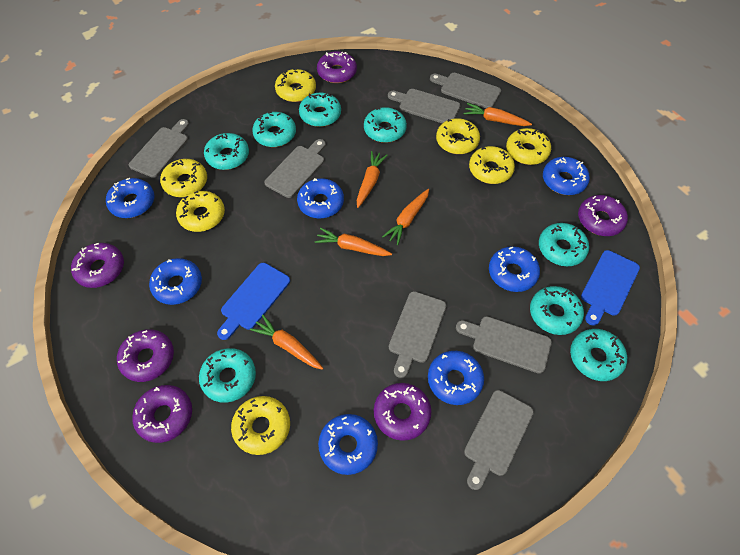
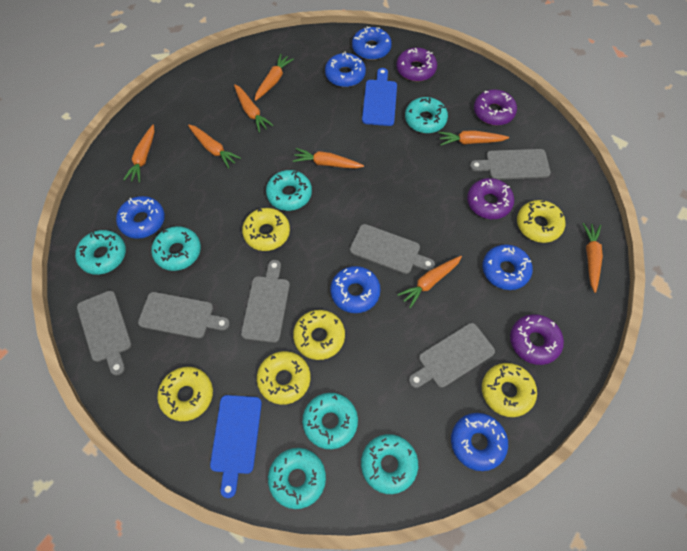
blue donut: [106,178,155,218] [149,258,202,305] [297,178,344,218] [318,414,378,475] [428,351,484,405] [489,246,540,292] [543,157,590,195] = 7 -> [116,196,165,239] [325,52,366,87] [330,266,381,313] [352,26,392,60] [451,413,508,471] [482,244,533,290] = 6
grey cutting board: [129,119,189,178] [264,139,326,198] [388,89,461,123] [389,291,446,378] [430,73,501,108] [456,316,552,374] [464,390,534,490] = 7 -> [77,291,132,375] [138,292,230,339] [241,260,290,343] [350,224,435,274] [409,323,495,388] [470,149,551,180] = 6
orange carrot: [250,315,323,370] [314,228,392,256] [357,151,388,208] [382,189,429,245] [464,103,532,126] = 5 -> [123,125,155,183] [188,124,241,168] [234,84,274,133] [254,54,294,101] [293,148,364,169] [397,256,462,308] [439,130,509,146] [582,223,603,293] = 8
purple donut: [71,243,124,288] [117,329,174,382] [132,385,192,443] [317,51,357,83] [374,383,431,441] [578,195,628,236] = 6 -> [396,48,437,81] [467,178,514,219] [474,89,517,125] [510,314,564,365] = 4
turquoise donut: [199,348,256,403] [204,133,249,170] [252,111,296,147] [299,92,341,127] [364,107,407,143] [530,286,584,335] [539,223,589,266] [570,329,627,381] = 8 -> [75,230,126,275] [151,226,201,271] [266,170,312,211] [268,448,326,509] [302,393,358,449] [361,434,418,494] [405,97,448,133] = 7
yellow donut: [160,159,207,197] [176,191,225,232] [231,396,290,455] [275,68,316,102] [436,118,480,154] [469,146,515,184] [506,128,551,165] = 7 -> [157,367,213,421] [242,208,290,251] [257,351,311,405] [293,310,345,360] [482,363,537,417] [517,200,565,243] = 6

